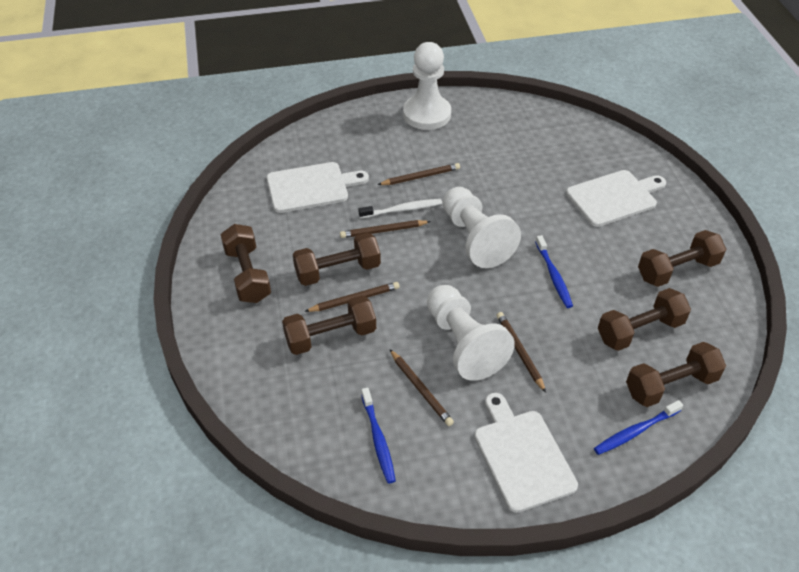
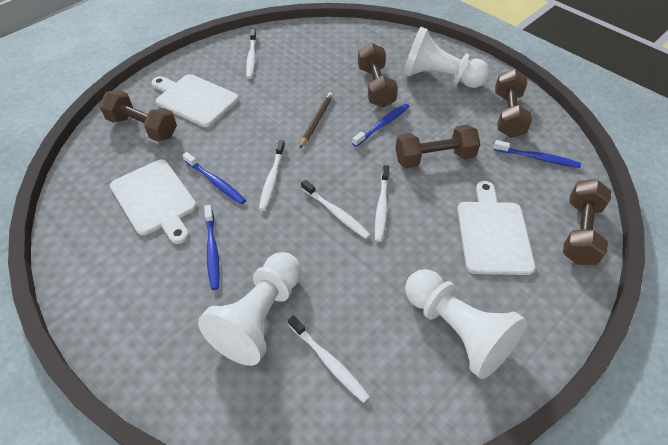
blue toothbrush: [361,388,396,484] [535,235,573,308] [594,400,683,455] = 3 -> [183,152,246,205] [204,205,220,290] [352,103,409,147] [494,140,581,168] = 4
brown dumbbell: [221,224,271,303] [282,295,376,355] [293,233,381,286] [598,288,691,351] [626,342,726,407] [638,230,726,287] = 6 -> [99,90,177,142] [358,43,398,108] [395,124,480,168] [495,69,532,138] [563,179,611,265] = 5
brown pencil: [304,282,400,312] [340,220,431,238] [377,163,460,185] [390,350,454,426] [496,312,546,393] = 5 -> [300,92,333,148] = 1
white toothbrush: [358,199,442,218] = 1 -> [246,29,257,79] [259,140,285,211] [288,315,370,403] [301,179,371,239] [375,165,389,242] = 5

